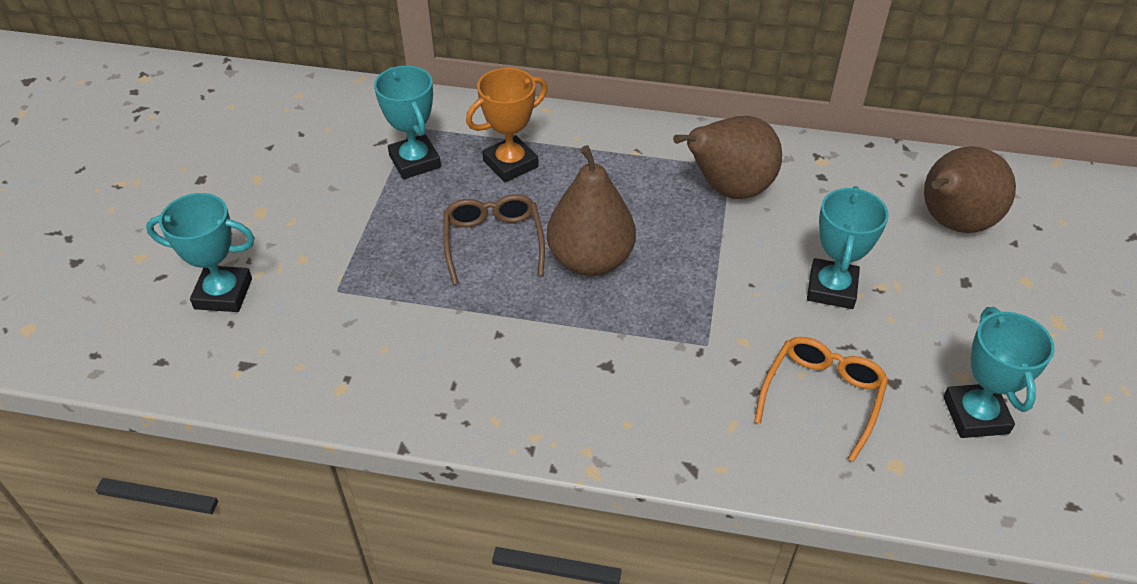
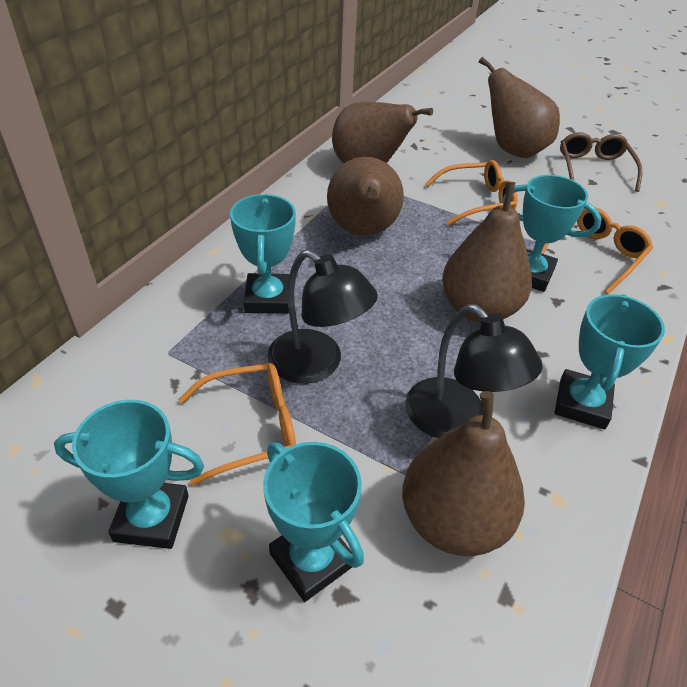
black lamp: none = 0 -> [267,250,378,384] [406,304,543,438] = 2
brown pear: [547,145,636,276] [673,116,782,199] [924,146,1016,233] = 3 -> [327,157,404,236] [332,102,433,163] [402,391,525,556] [442,182,532,323] [479,57,560,158] = 5
orange glasses: [754,337,888,462] = 1 -> [178,363,296,486] [425,160,517,225] [541,207,653,294] = 3
orange trophy: [466,68,548,182] = 1 -> none = 0
turquoise trophy: [146,193,255,312] [374,66,441,179] [807,186,889,309] [943,307,1055,438] = 4 -> [54,400,204,549] [230,194,296,314] [263,442,364,602] [502,175,602,292] [554,294,665,429] = 5

